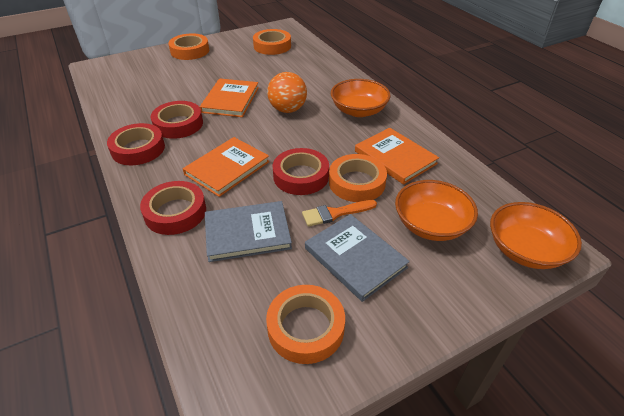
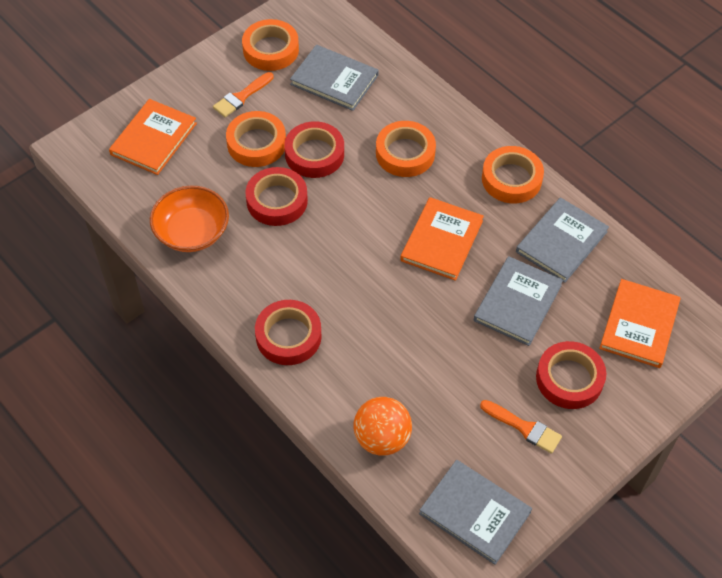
grey book: [205,201,292,262] [305,214,410,302] = 2 -> [290,45,379,111] [419,460,532,565] [474,256,563,346] [516,197,609,283] = 4
orange bowl: [331,79,391,117] [395,180,478,241] [490,202,582,269] = 3 -> [150,185,229,252] = 1
orange brush: [302,200,377,227] = 1 -> [213,72,274,117] [480,400,562,454] = 2

